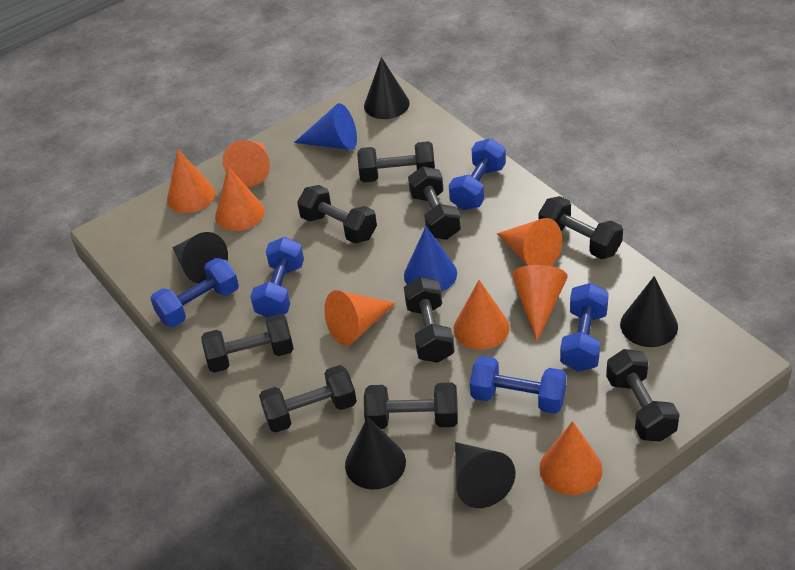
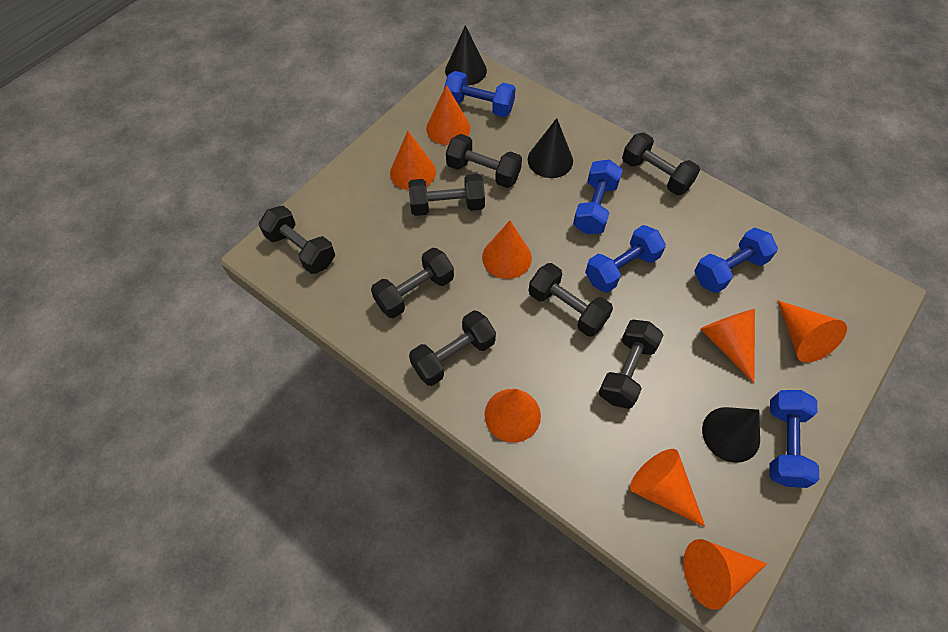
black cone: [172,232,228,284] [345,417,406,489] [364,57,410,119] [455,442,515,508] [620,276,678,347] = 5 -> [445,25,487,86] [528,118,573,178] [702,407,760,463] = 3
black dumbbell: [201,314,294,373] [259,365,357,433] [297,185,377,244] [357,141,435,182] [364,383,458,429] [404,277,455,363] [408,166,461,240] [539,196,623,259] [606,349,680,442] = 9 -> [259,206,335,274] [371,248,454,318] [408,174,485,216] [409,310,496,386] [446,134,522,188] [528,263,613,337] [599,320,663,409] [622,132,700,195] = 8
blue cone: [294,103,357,150] [404,226,457,292] = 2 -> none = 0

